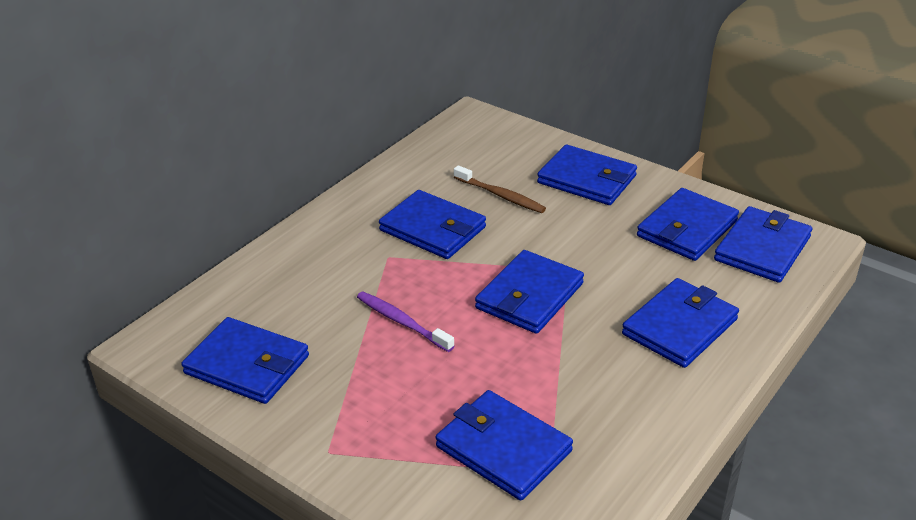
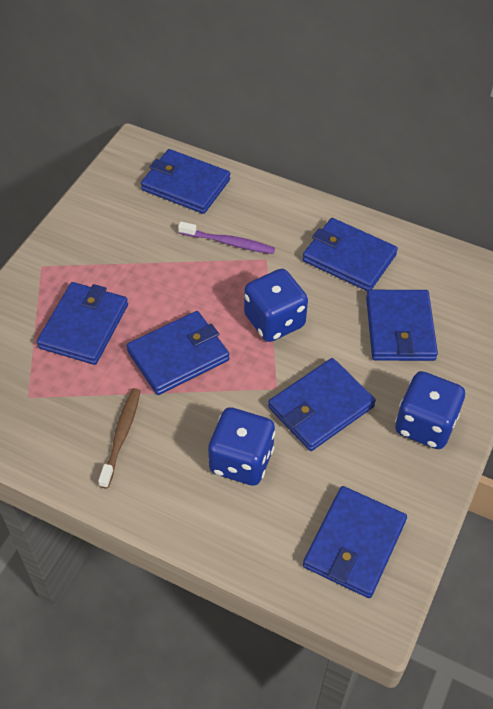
blue dice: none = 0 -> [208,407,275,486] [244,269,308,342] [395,371,465,449] = 3
blue wallet: [182,317,309,404] [379,190,486,259] [436,390,573,501] [475,250,584,334] [537,145,637,205] [622,278,739,368] [637,188,739,261] [714,206,812,283] = 8 -> [37,282,128,365] [126,311,230,395] [141,149,230,214] [268,358,376,451] [303,218,398,291] [303,486,407,598] [366,290,438,361] = 7

